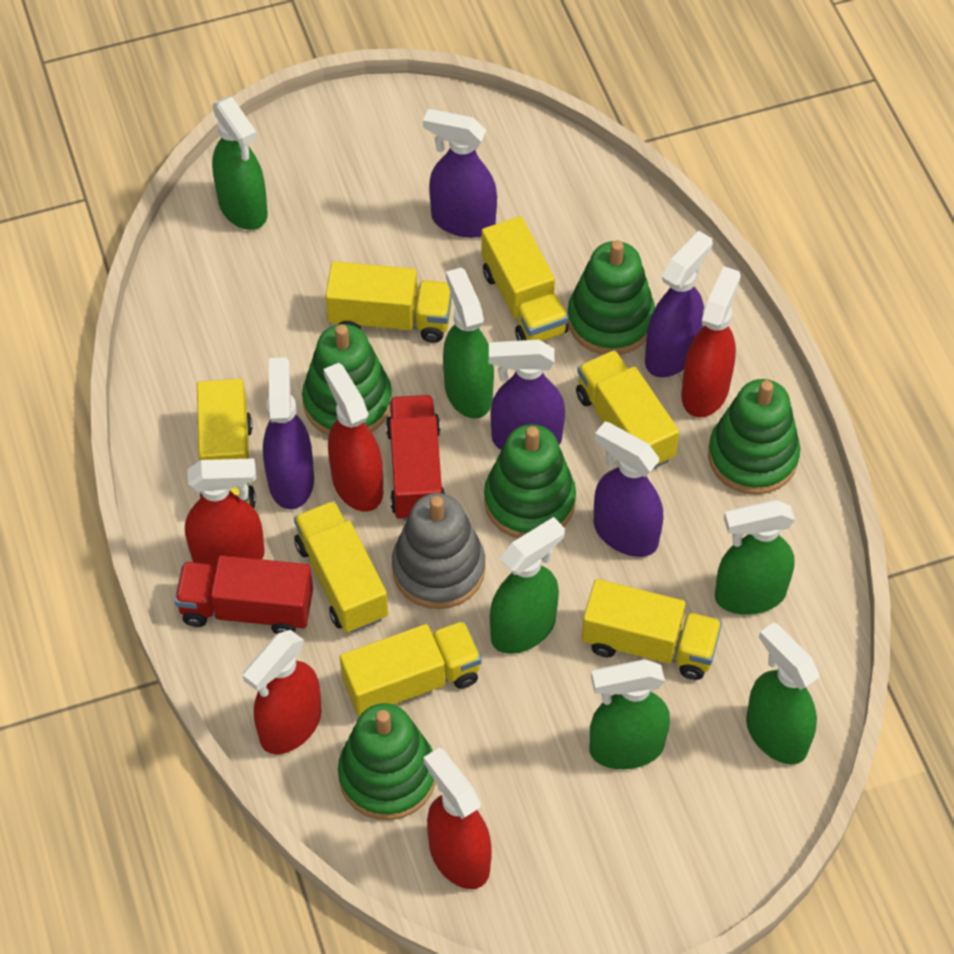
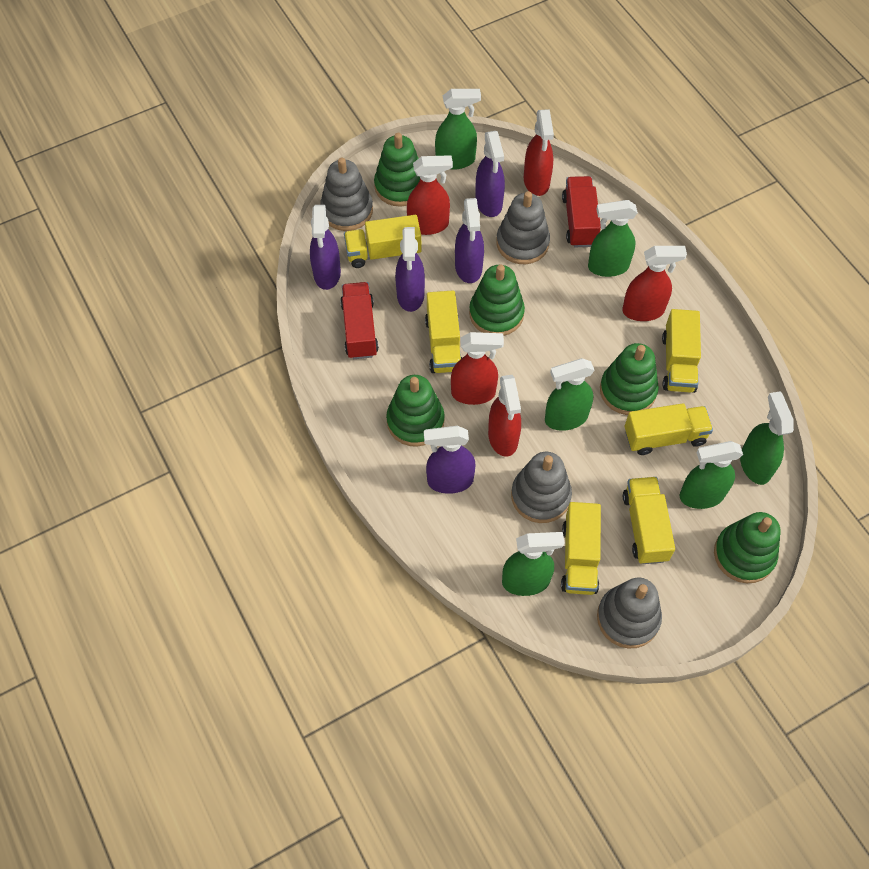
grey stacking toy: [392,493,485,609] = 1 -> [320,157,373,231] [496,191,550,264] [511,452,572,523] [597,577,662,648] = 4
yellow truck: [197,379,256,508] [294,501,388,633] [325,261,452,343] [340,621,482,716] [482,216,568,341] [576,350,679,470] [582,579,722,680] = 7 -> [344,215,422,268] [425,291,462,373] [561,502,601,595] [623,477,675,564] [624,403,713,455] [662,309,701,393] = 6

